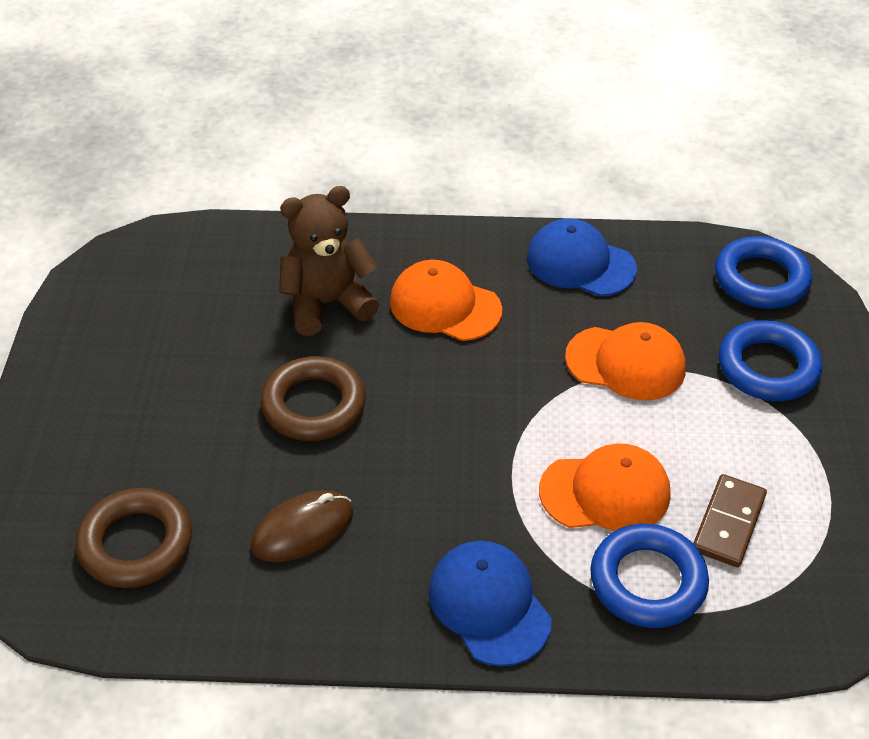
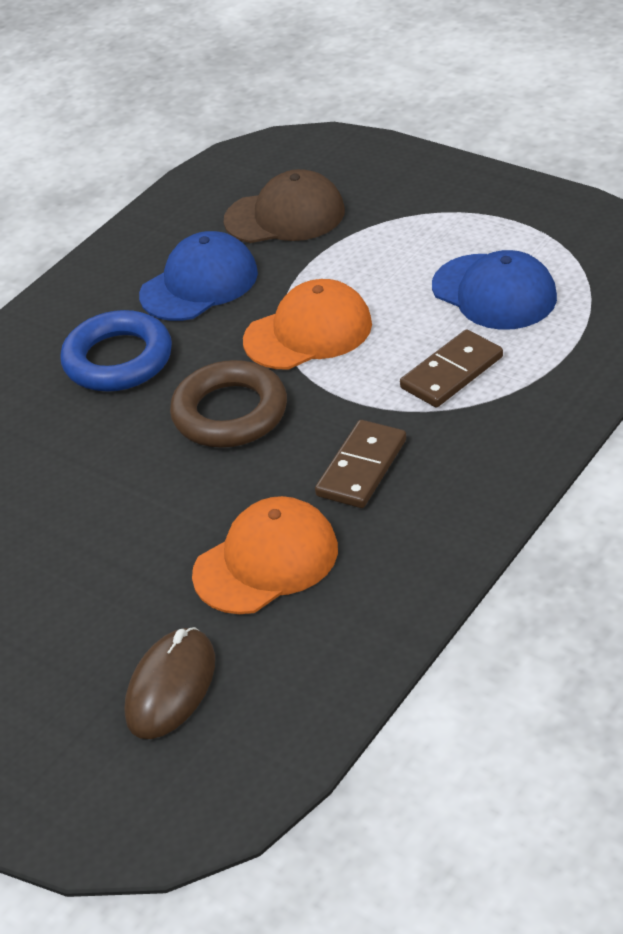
blue ring: [590,524,709,628] [715,236,812,309] [719,320,822,401] = 3 -> [60,310,172,392] = 1
brown cap: none = 0 -> [224,169,345,243] = 1
brown domino: [693,474,767,567] = 1 -> [315,420,406,508] [400,329,503,407] = 2
brown ring: [76,488,192,588] [260,356,366,441] = 2 -> [170,360,287,448] = 1
brown teddy bear: [279,186,379,336] = 1 -> none = 0
orange cap: [390,260,502,341] [539,443,670,531] [565,322,686,401] = 3 -> [192,496,338,614] [243,279,372,370] = 2

